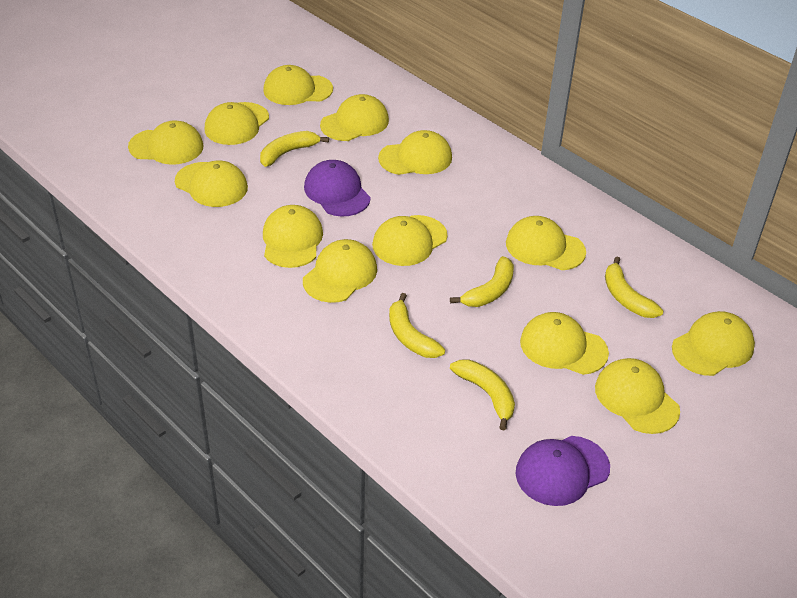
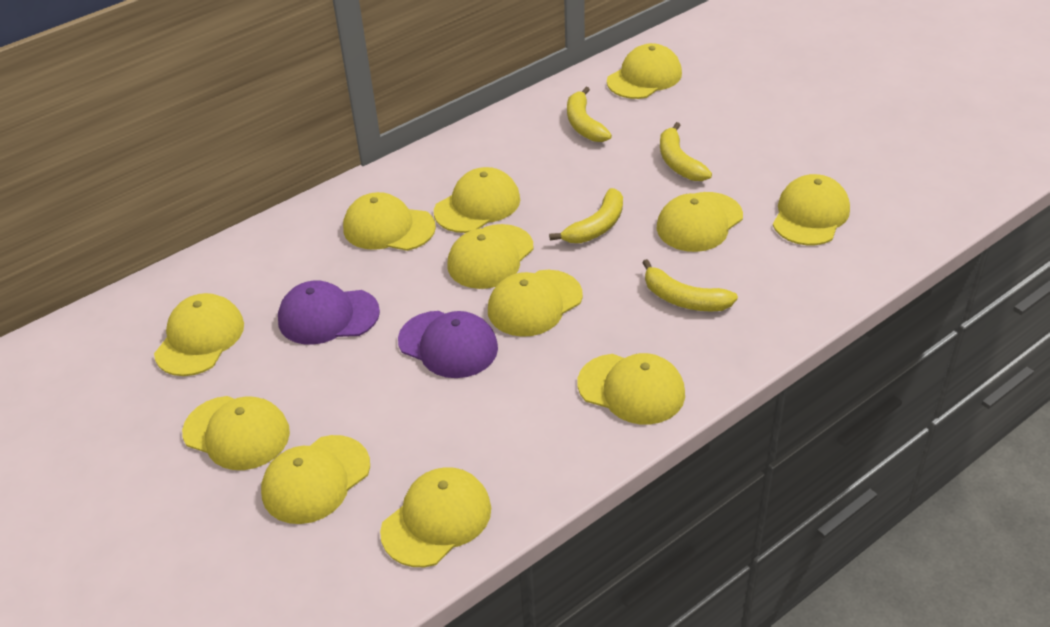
yellow banana: [260,131,329,167] [389,293,445,358] [450,256,514,307] [450,359,515,430] [605,256,663,318] = 5 -> [549,188,623,243] [567,87,612,142] [642,259,738,311] [660,122,712,181] = 4
yellow cap: [128,121,204,164] [175,161,248,207] [205,102,269,145] [263,65,333,105] [263,205,323,268] [303,239,377,303] [320,94,389,141] [372,215,448,266] [378,130,452,175] [506,216,586,270] [520,312,609,375] [595,358,680,434] [672,311,755,376] = 13 -> [154,293,244,376] [182,396,290,470] [261,435,370,524] [343,192,436,251] [380,467,491,567] [434,167,520,233] [447,224,533,289] [488,270,583,337] [577,353,685,425] [607,43,682,99] [657,192,743,252] [773,174,850,245] = 12

